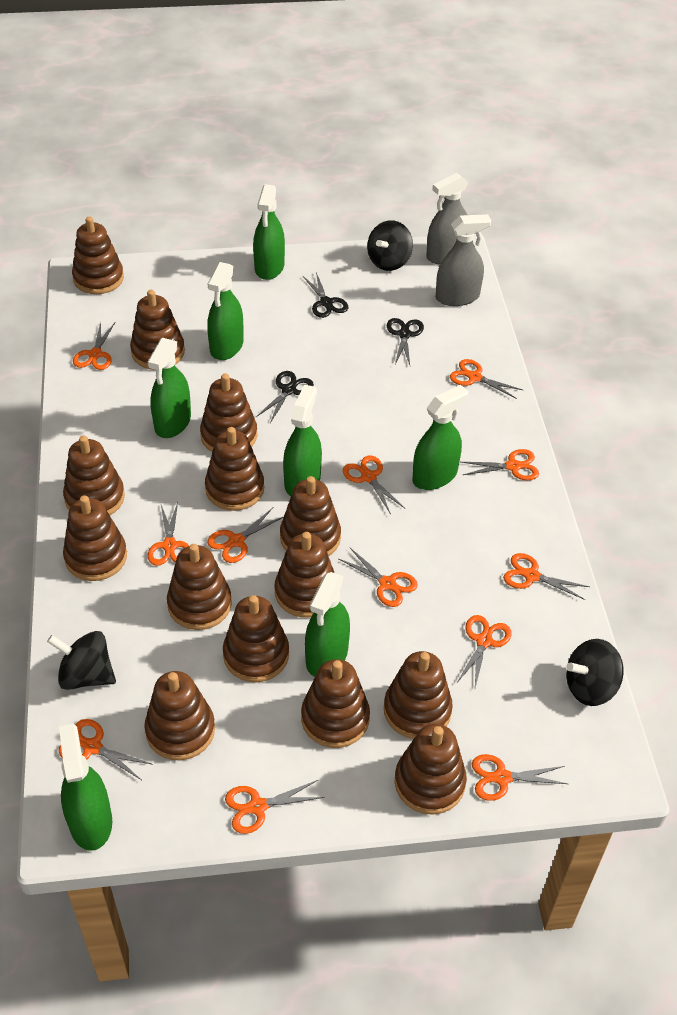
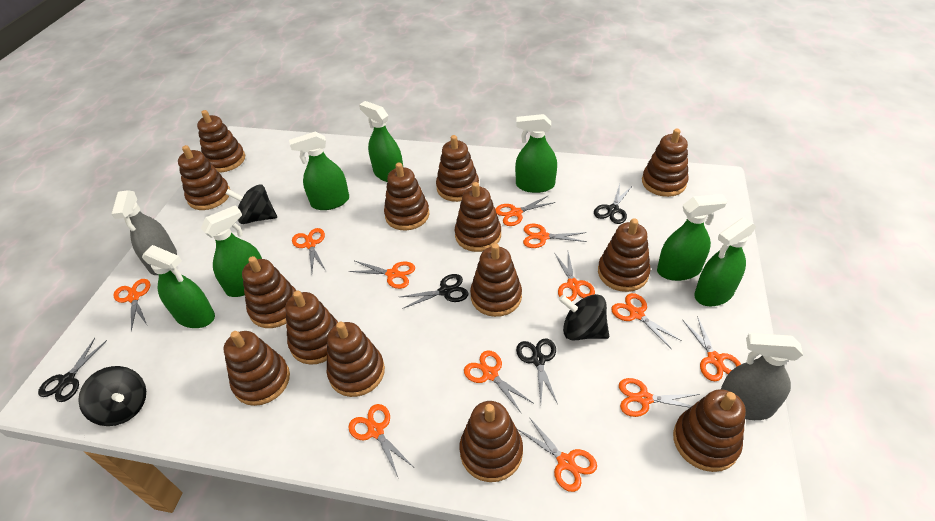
black scissors: [256,371,314,423] [303,272,348,318] [387,318,424,365] = 3 -> [38,338,107,402] [400,274,469,309] [516,338,558,404] [594,184,633,224] = 4

